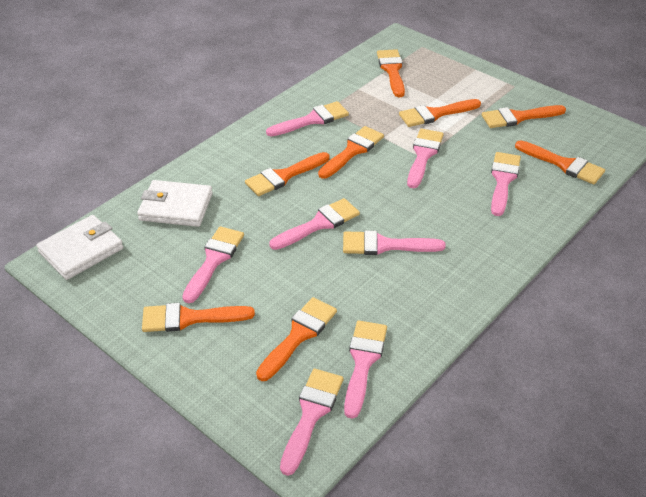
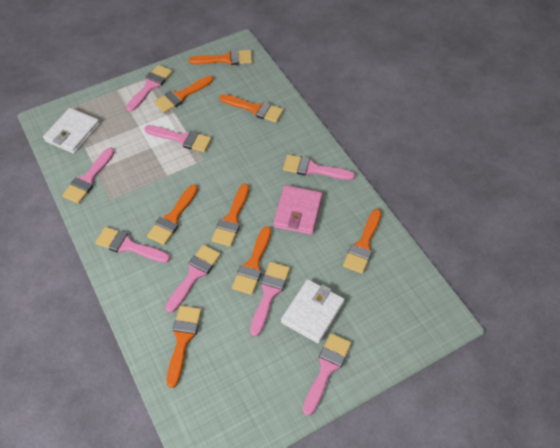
pink wallet: none = 0 -> [273,185,323,235] = 1

